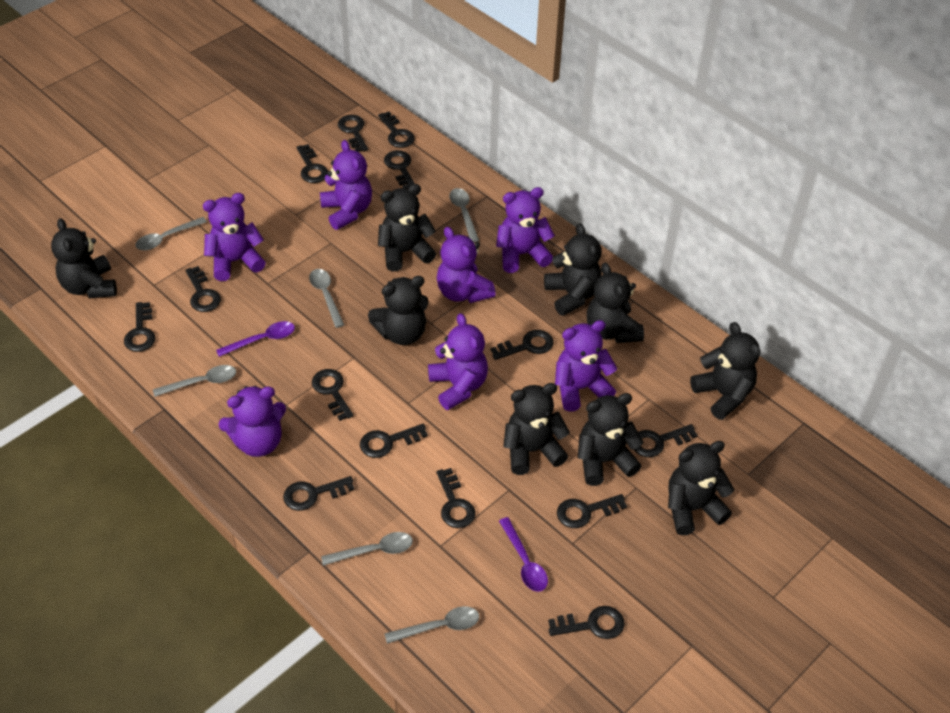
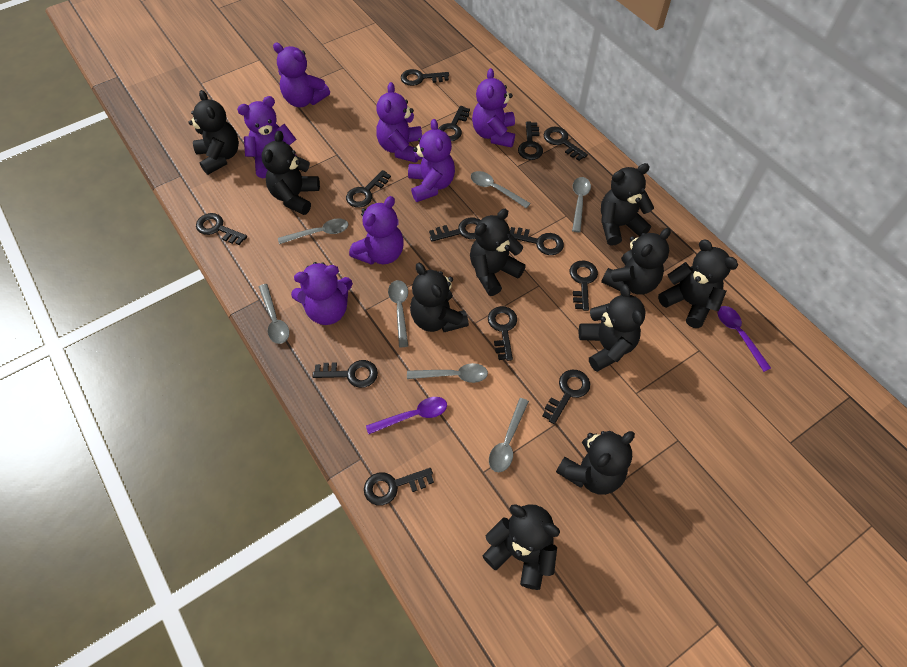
black key: [124,302,155,352] [185,266,221,312] [283,476,355,511] [296,144,328,183] [312,369,354,421] [338,115,368,152] [360,424,428,458] [378,112,415,148] [384,150,415,189] [436,468,476,528] [491,330,554,360] [548,606,625,639] [557,494,627,528] [633,424,698,457] = 14 -> [196,213,247,245] [312,360,378,388] [346,170,391,208] [364,468,434,505] [401,69,449,86] [429,218,480,241] [438,106,470,141] [488,306,517,361] [510,227,564,255] [518,122,543,160] [542,370,590,424] [544,127,588,161] [570,260,598,311] = 13
black teddy bear: [51,218,117,298] [368,276,429,345] [378,184,436,271] [503,383,570,475] [544,223,602,316] [577,393,644,486] [587,262,644,343] [668,441,734,535] [690,322,761,420] = 9 -> [188,90,239,175] [261,131,320,215] [410,263,469,332] [470,209,526,296] [482,504,560,590] [556,431,635,495] [579,284,646,372] [601,163,654,245] [601,228,671,295] [658,240,738,328] = 10
grey spoon: [135,217,207,250] [153,365,236,397] [309,269,344,328] [321,532,413,566] [384,606,479,644] [449,188,479,243] = 6 -> [259,284,289,344] [278,218,349,244] [388,280,408,347] [407,363,488,383] [471,171,531,208] [489,398,529,472] [572,177,591,232] = 7

